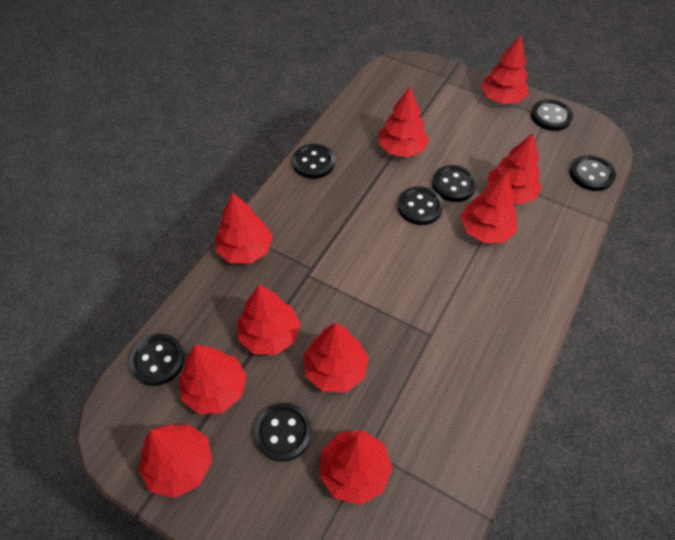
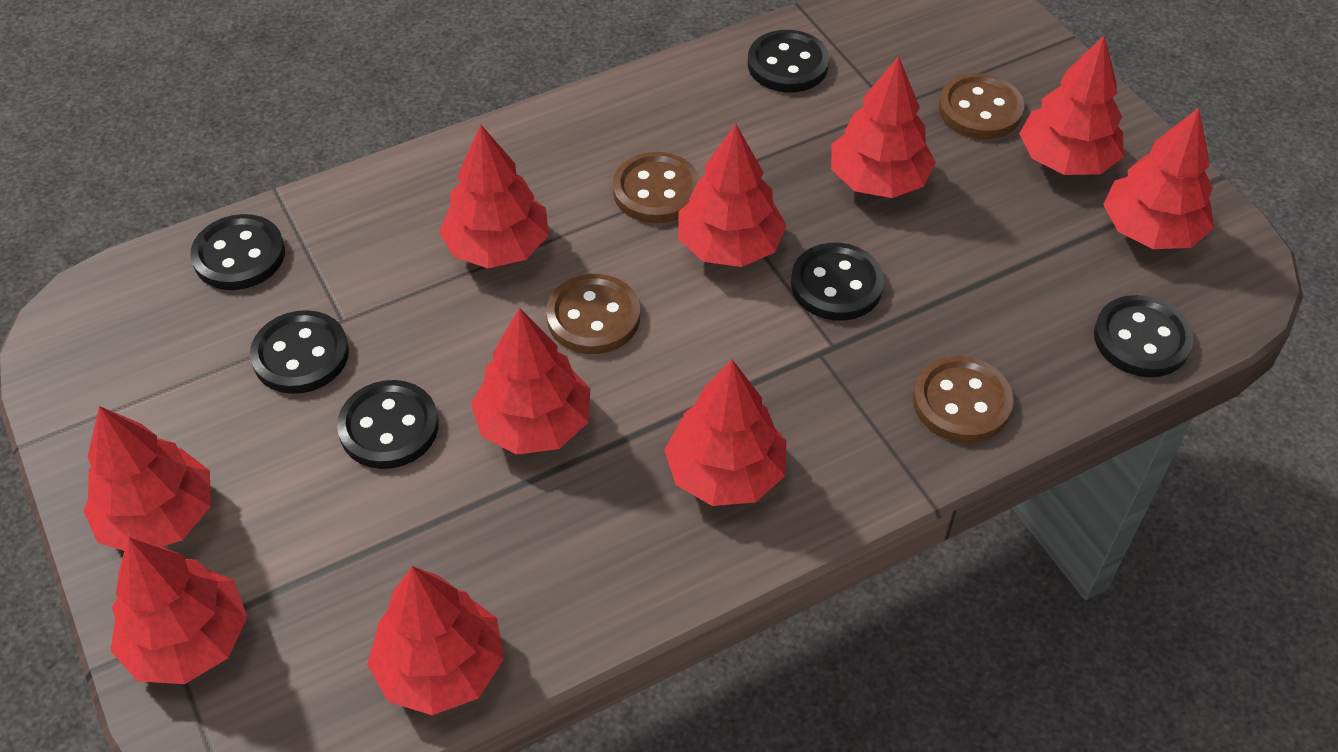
black button: [129,334,185,386] [254,403,312,462] [292,144,335,179] [398,186,443,225] [432,165,477,202] [531,99,573,131] [570,155,616,191] = 7 -> [190,214,285,290] [250,310,349,394] [337,380,439,469] [748,30,829,92] [791,243,884,321] [1094,295,1194,377] = 6
brown button: none = 0 -> [546,274,640,354] [613,152,700,223] [913,356,1014,443] [939,73,1024,139] = 4

